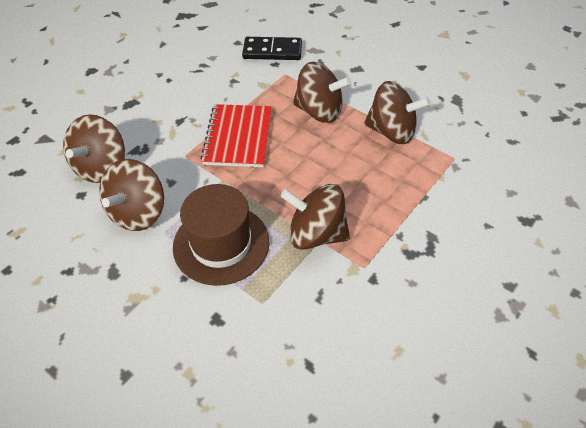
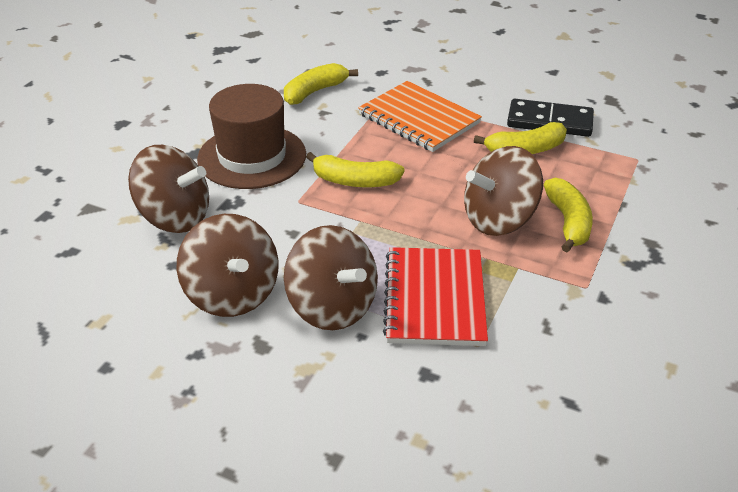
brown spinning top: [63,114,125,183] [99,159,164,231] [281,184,350,250] [293,62,351,123] [364,81,431,144] = 5 -> [128,145,209,233] [177,214,278,317] [284,225,378,330] [464,146,543,236] = 4
orange notebook: none = 0 -> [358,81,482,152] = 1
yellow banana: none = 0 -> [284,63,358,105] [306,152,404,187] [474,122,567,154] [543,178,593,252] = 4

